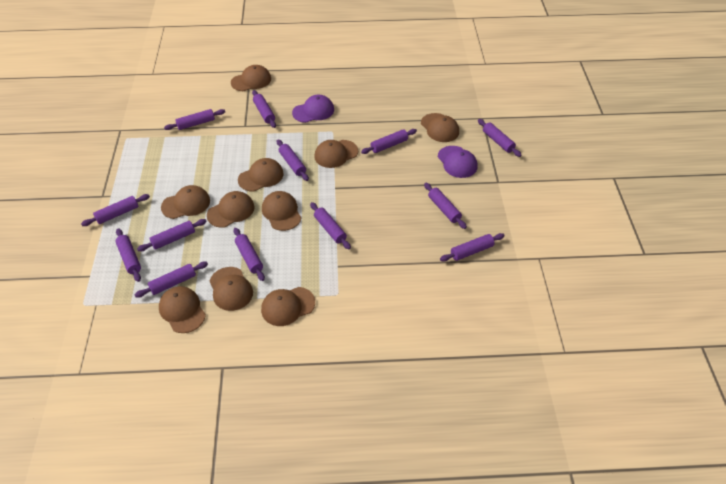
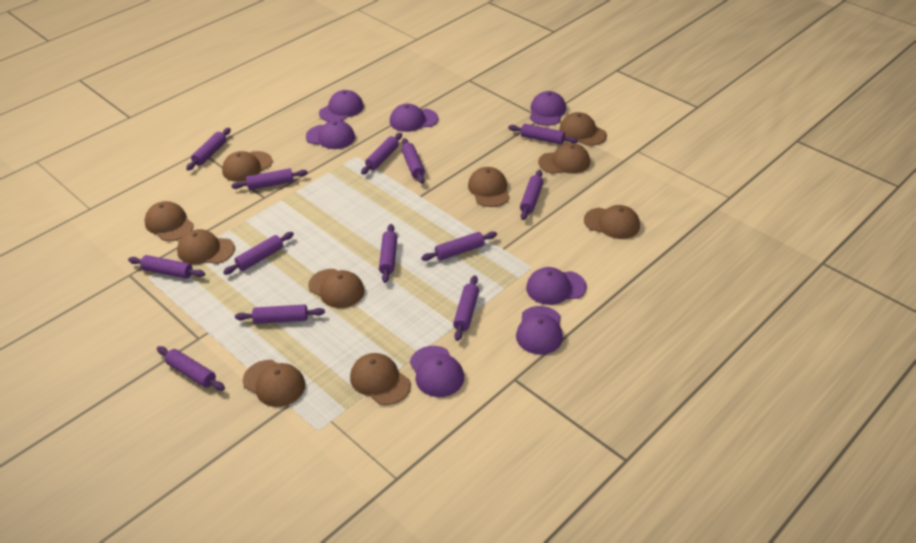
purple cap: [292,95,334,123] [438,146,478,178] = 2 -> [306,120,355,149] [319,90,364,122] [390,104,438,132] [410,346,464,397] [516,306,563,354] [526,267,587,305] [530,91,566,126] = 7

